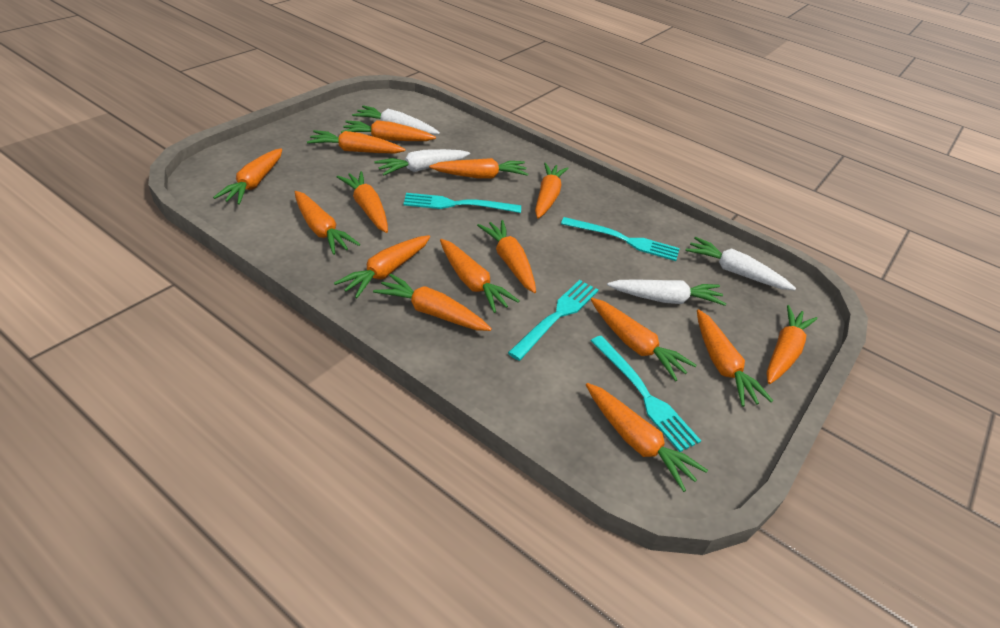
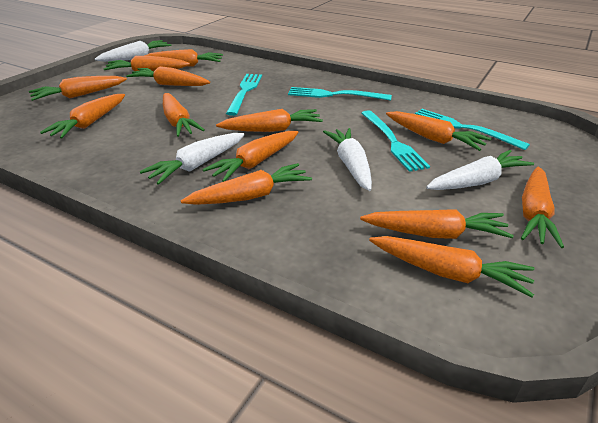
orange carrot: [213,148,282,205] [295,191,360,255] [307,130,406,154] [334,235,430,298] [337,171,388,233] [341,120,436,141] [373,274,492,331] [429,158,528,179] [440,239,519,313] [477,220,536,293] [535,163,569,219] [586,383,708,492] [591,298,696,381] [697,309,773,407] [767,305,818,384] = 15 -> [29,76,127,101] [40,94,125,139] [104,56,190,72] [126,66,210,86] [144,49,223,67] [163,93,205,137] [181,163,312,205] [203,131,298,182] [216,109,323,132] [360,209,514,239] [369,236,535,297] [386,111,491,151] [521,167,564,248] = 13

